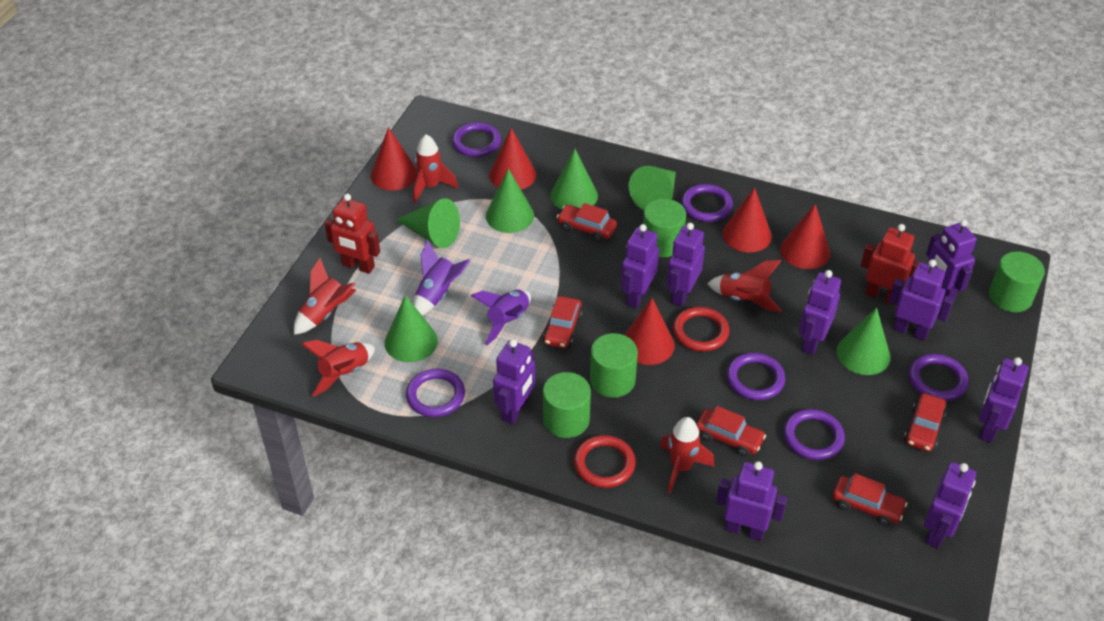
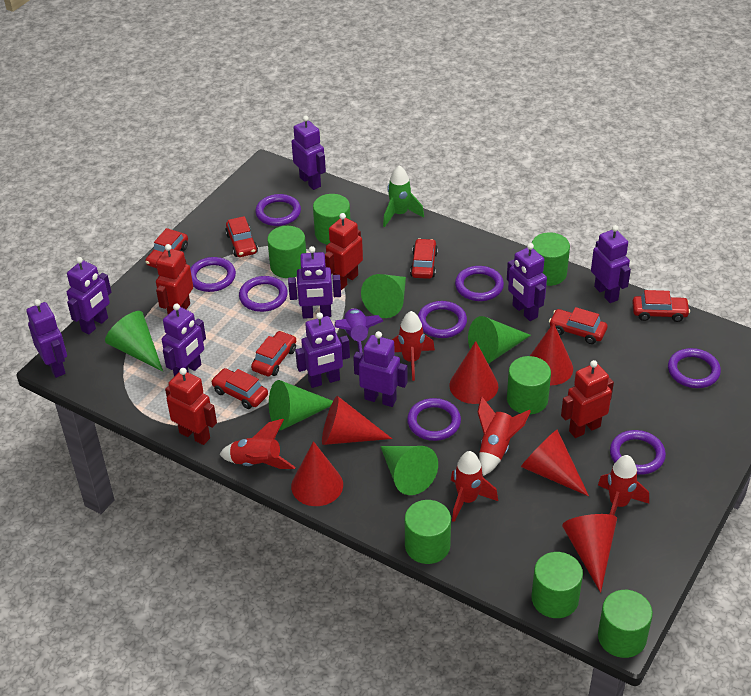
green cone: [385,295,438,362] [396,198,460,248] [486,169,534,233] [550,149,598,210] [629,166,676,210] [836,308,890,375] = 6 -> [105,311,163,372] [269,380,333,430] [361,274,406,318] [380,446,438,495] [468,316,531,364] = 5
green cylinder: [543,372,591,438] [590,333,638,398] [643,199,686,257] [989,251,1045,312] = 4 -> [267,226,306,278] [313,194,350,245] [405,500,451,564] [507,356,551,415] [531,552,583,618] [532,232,570,286] [598,590,653,658] = 7
green rocket: none = 0 -> [383,165,424,227] = 1
purple ring: [406,369,465,417] [452,122,501,157] [681,184,733,222] [727,353,785,400] [783,409,845,460] [909,354,968,401] = 6 -> [190,257,236,292] [239,276,288,312] [255,194,301,226] [407,398,461,441] [418,301,467,338] [455,266,504,301] [610,430,666,475] [668,348,721,388] = 8
purple rocket: [413,240,471,316] [471,290,531,345] = 2 -> [334,308,383,353] = 1
red car: [543,296,583,348] [557,203,617,242] [696,406,766,457] [832,473,907,526] [904,393,946,452] = 5 -> [145,228,188,268] [211,368,268,409] [225,216,258,257] [251,331,296,376] [410,238,438,279] [549,307,608,344] [632,290,690,322] = 7
red cone: [371,127,418,191] [489,128,536,190] [624,298,675,365] [722,188,772,252] [780,204,830,269] = 5 -> [291,441,343,506] [322,396,392,445] [449,341,498,404] [521,430,589,496] [530,323,573,385] [562,514,617,593] = 6
red ring: [574,435,636,488] [673,307,729,352] = 2 -> none = 0
red robot: [324,194,380,274] [860,224,920,305] = 2 -> [156,244,193,314] [165,368,217,445] [325,213,363,290] [561,360,614,438] = 4

